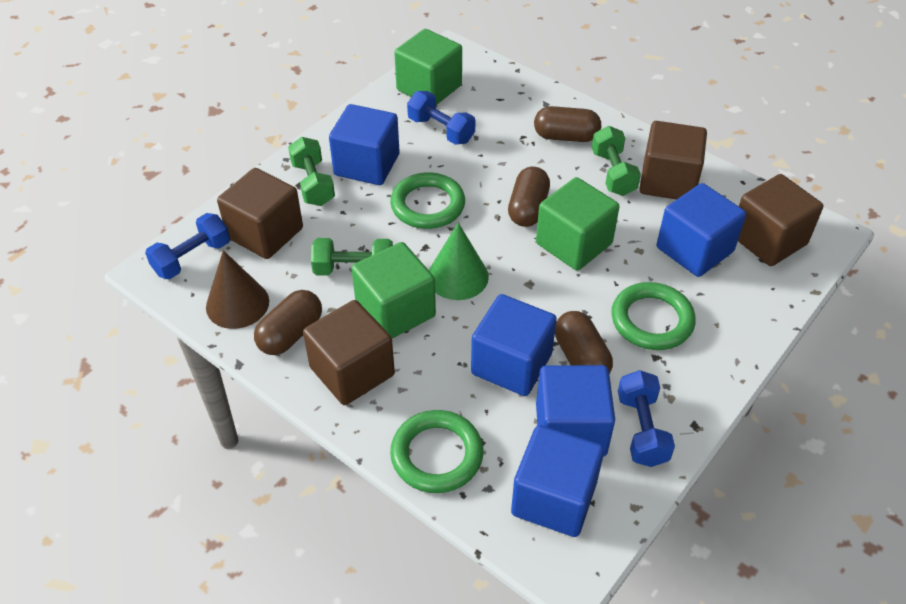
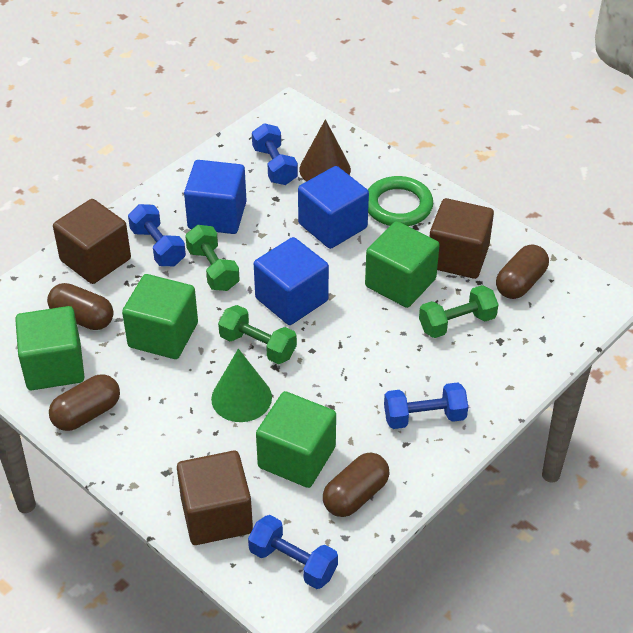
blue cube: [329,104,400,185] [471,294,557,396] [511,425,604,537] [536,365,615,457] [657,183,746,277] = 5 -> [184,160,247,234] [254,237,329,325] [298,166,369,249] = 3
blue dumbbell: [145,213,230,279] [407,91,476,145] [618,370,675,467] = 3 -> [128,204,186,266] [248,515,338,589] [252,123,298,185] [384,382,468,429] = 4
brown cube: [217,168,303,259] [303,300,395,405] [639,121,707,200] [738,174,823,266] = 4 -> [53,199,131,284] [177,451,253,545] [429,198,494,279] = 3
green cube: [351,242,436,339] [394,29,462,105] [536,177,619,271] = 3 -> [15,306,84,390] [122,274,198,359] [256,391,336,488] [365,221,440,308] = 4
green ring: [390,172,465,229] [390,410,483,493] [611,282,696,350] = 3 -> [368,176,433,226] = 1

